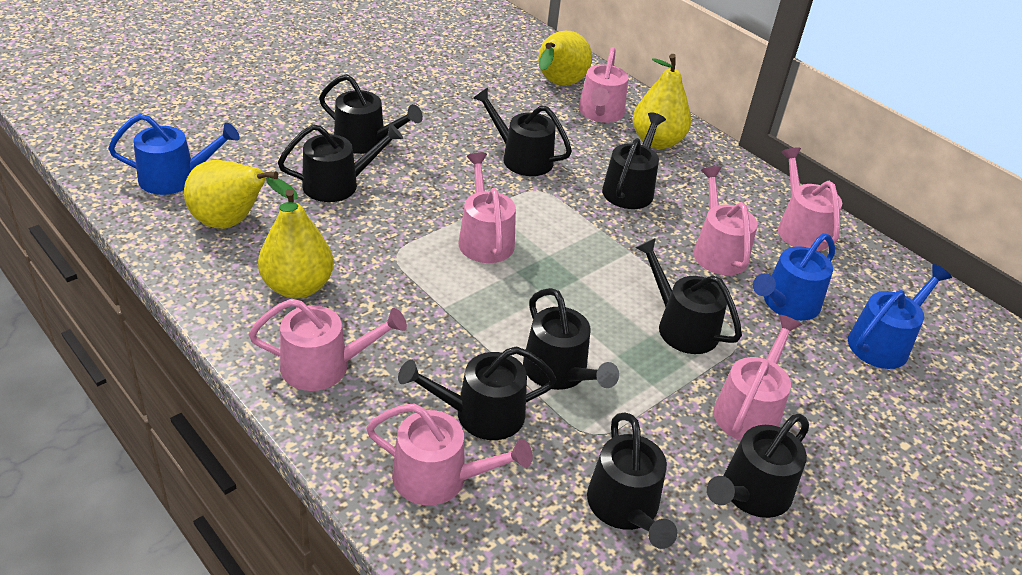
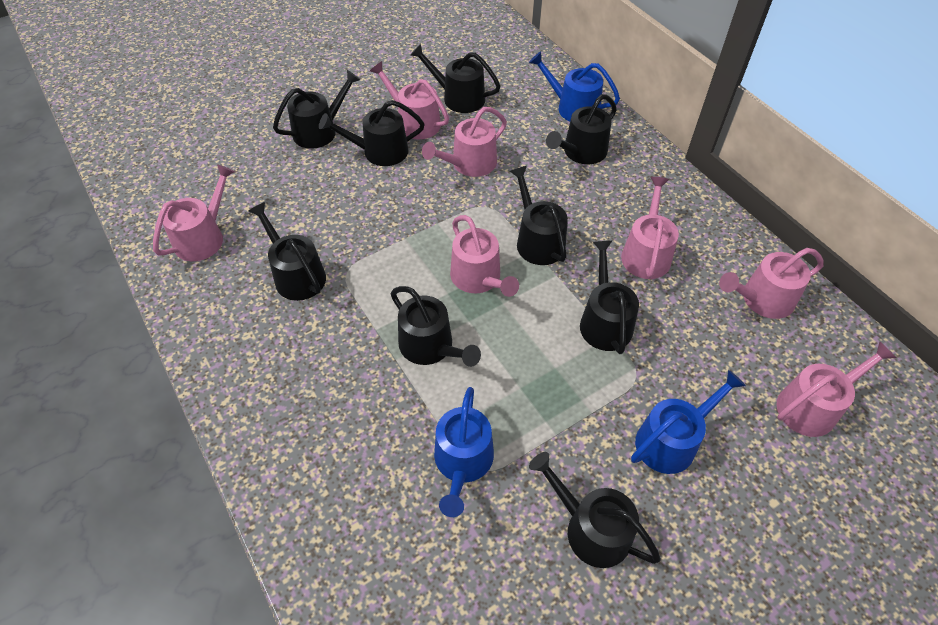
yellow pear: [184,160,298,229] [258,189,334,299] [538,31,592,86] [633,54,691,149] = 4 -> none = 0

